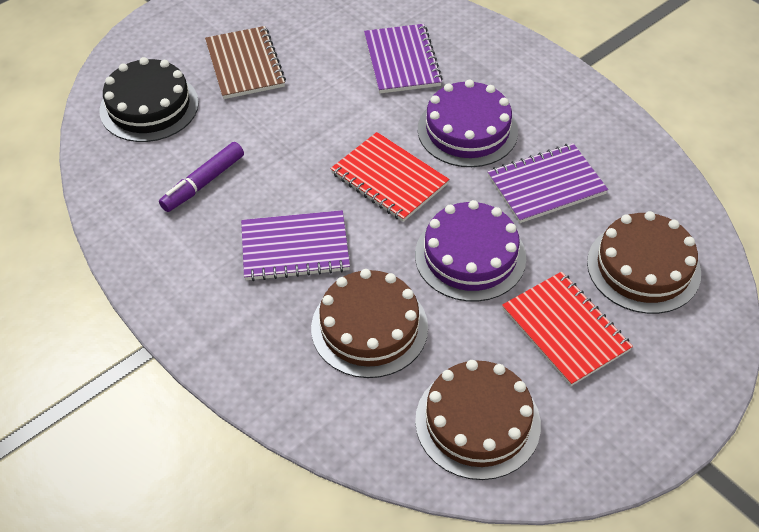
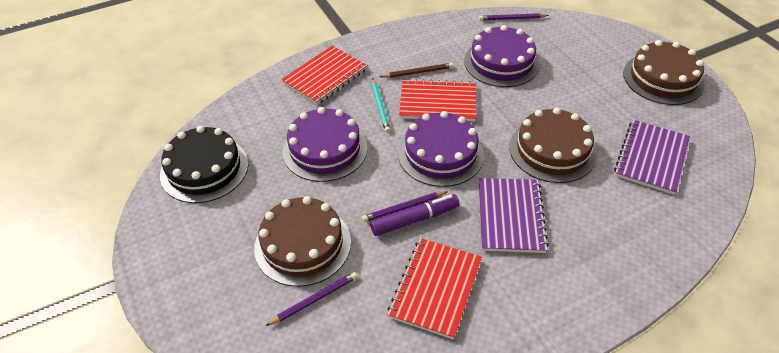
brown notebook: [205,26,286,99] = 1 -> none = 0
brown pencil: none = 0 -> [380,63,454,78] = 1
purple cake: [415,200,526,302] [418,79,518,167] = 2 -> [282,107,368,182] [398,111,484,187] [464,25,540,87] = 3
purple notebook: [241,210,350,281] [364,24,443,94] [488,143,608,223] = 3 -> [478,178,549,253] [614,120,690,195] = 2
purple pencil: none = 0 -> [265,272,358,326] [362,191,448,222] [479,13,549,21] = 3
red notebook: [330,132,449,222] [502,272,633,386] = 2 -> [281,45,367,105] [387,238,482,340] [399,79,476,122] = 3
turquoise pencil: none = 0 -> [372,78,390,133] = 1

